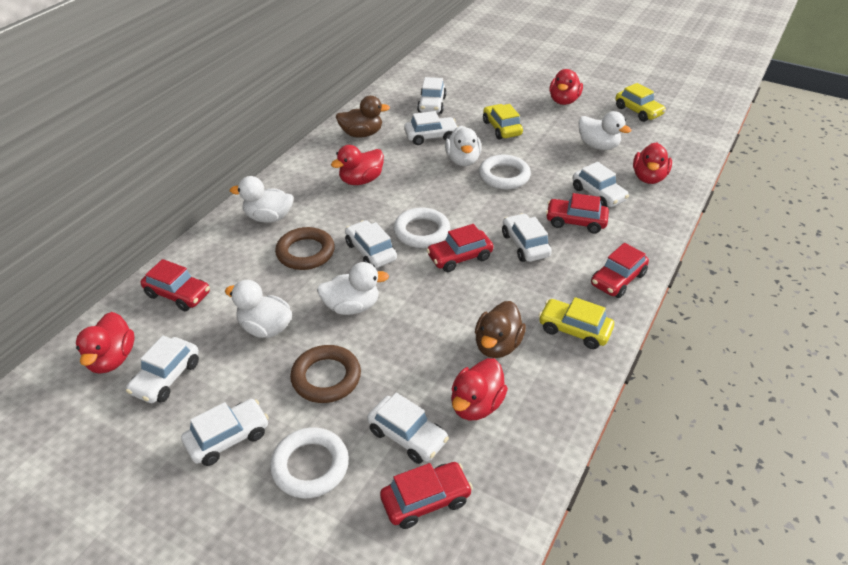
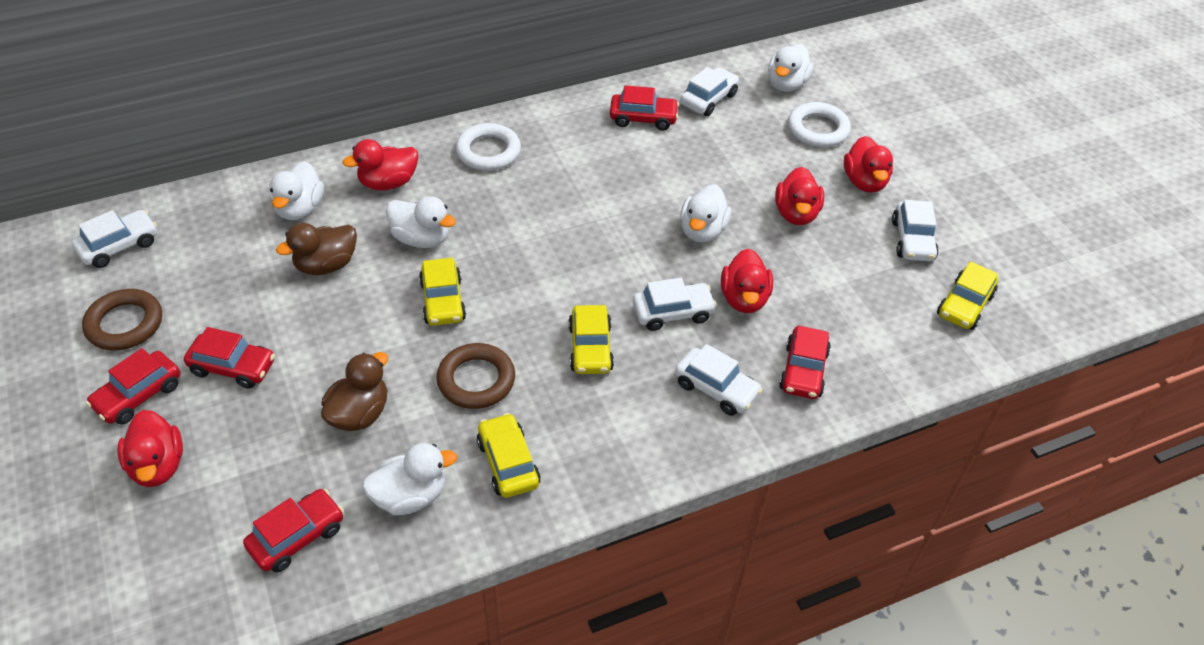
white car: [126,335,199,403] [181,399,269,466] [345,220,397,268] [367,393,449,464] [404,111,459,145] [417,77,447,114] [502,213,552,262] [573,162,629,207] = 8 -> [72,210,157,268] [633,278,717,331] [675,344,763,416] [680,67,739,116] [892,200,939,261] = 5
white ring: [270,427,349,498] [393,207,450,248] [479,155,531,190] = 3 -> [456,123,521,171] [788,102,851,147] = 2
yellow car: [483,104,523,139] [538,297,614,349] [615,83,666,122] = 3 -> [419,258,466,326] [477,413,540,498] [568,305,614,374] [937,261,998,330] = 4

